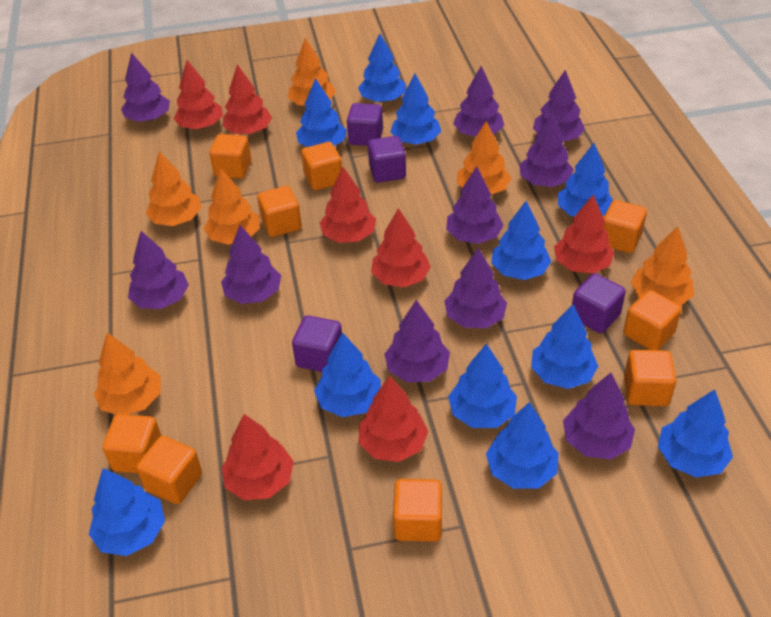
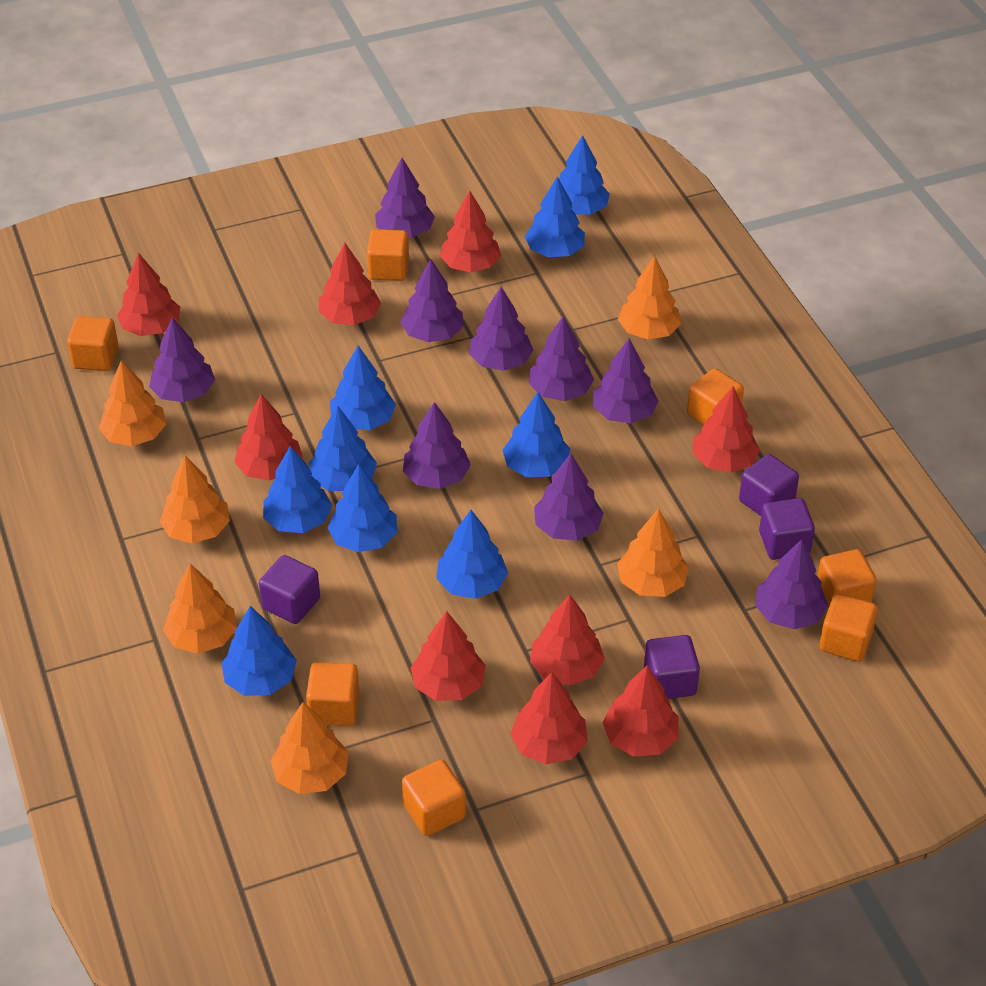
blue tree: [89,468,165,556] [296,78,347,147] [314,332,381,417] [358,33,406,103] [390,73,441,145] [448,344,517,428] [486,402,559,489] [491,201,552,280] [531,305,598,389] [558,143,613,217] [658,389,733,477] = 11 -> [222,606,297,696] [263,446,332,533] [309,405,377,491] [328,464,398,552] [330,346,396,430] [436,510,508,599] [502,392,570,477] [525,177,585,257] [559,135,610,215] = 9
orange cube: [103,414,162,473] [136,436,202,504] [209,134,251,179] [257,186,302,237] [301,142,342,190] [393,479,442,542] [604,200,647,253] [623,290,681,350] [624,350,676,406] = 9 -> [67,316,118,371] [306,662,360,726] [367,229,409,281] [402,760,466,836] [687,369,744,425] [817,549,877,609] [819,594,878,662] = 7
purple tree: [121,52,170,122] [128,231,189,309] [221,225,281,304] [384,300,450,382] [445,248,507,328] [446,166,504,244] [453,66,504,137] [519,112,574,187] [533,70,585,141] [563,373,635,459] = 10 -> [149,318,215,402] [375,158,435,238] [400,259,464,342] [403,402,471,489] [469,287,533,371] [529,317,594,401] [534,453,604,541] [593,338,659,423] [755,539,828,629] = 9
red tree: [174,60,223,129] [222,414,294,500] [223,64,272,134] [320,167,376,243] [359,376,428,462] [371,208,431,287] [554,195,614,274] = 7 -> [117,253,180,336] [234,394,303,481] [319,243,381,325] [411,611,486,701] [440,191,501,272] [511,672,588,764] [530,594,605,685] [603,665,679,757] [693,386,760,473] = 9

